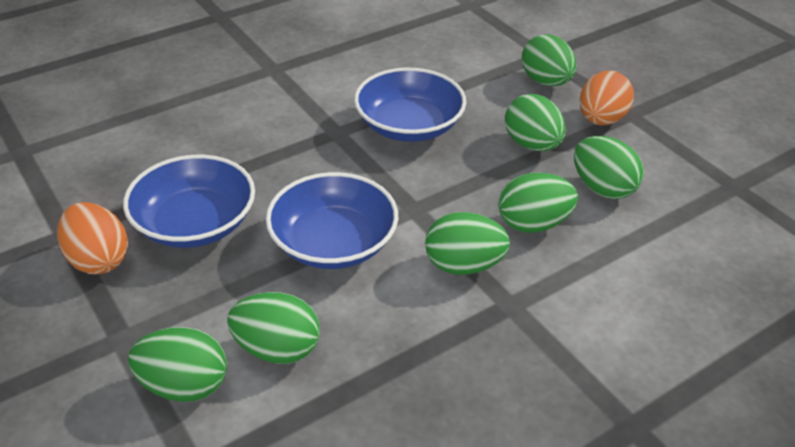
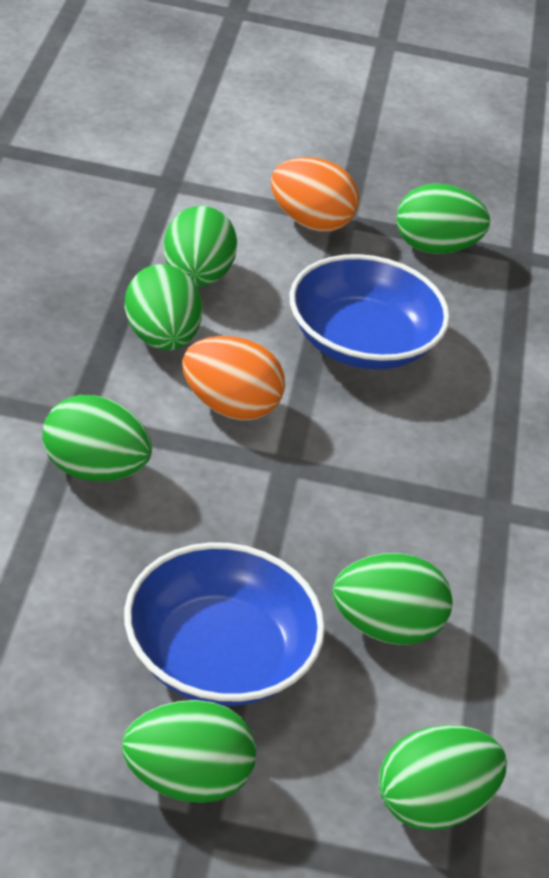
blue bowl: [123,155,255,248] [266,172,398,269] [354,68,466,142] = 3 -> [124,542,325,706] [290,254,450,370] = 2

